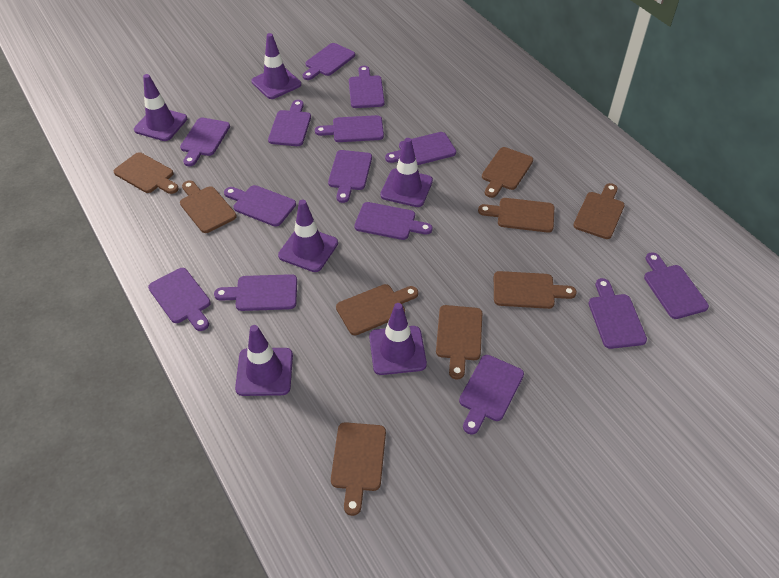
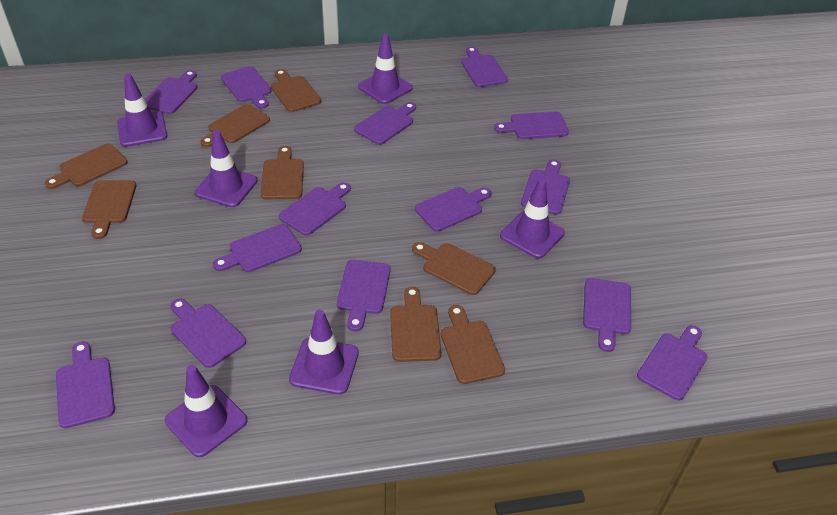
brown cutting board: [114,152,179,194] [180,181,237,233] [331,422,386,516] [336,284,418,335] [436,305,482,379] [478,198,554,233] [482,147,533,198] [494,271,577,309] [573,183,625,239] = 9 -> [45,144,128,189] [82,180,136,239] [201,104,270,147] [260,146,304,199] [271,69,321,112] [390,287,441,362] [412,242,496,295] [441,305,505,384] = 8

